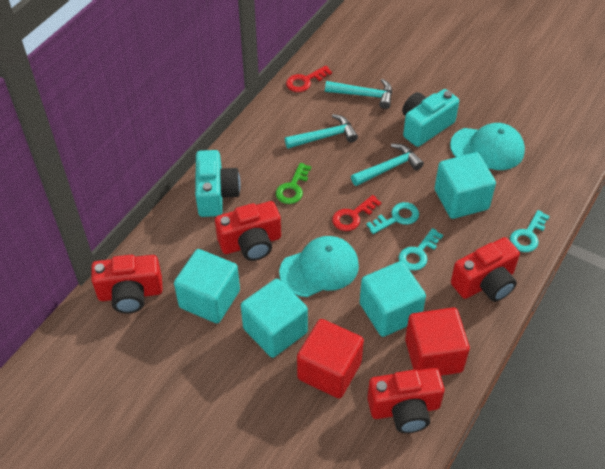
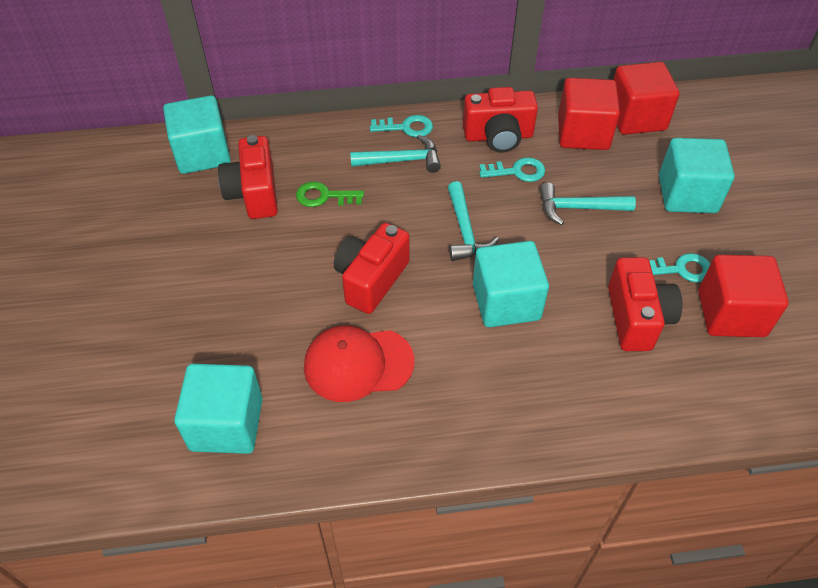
red cap: none = 0 -> [304,325,414,402] = 1
red cube: [297,319,364,398] [405,307,470,376] = 2 -> [558,78,620,150] [613,62,680,135] [698,255,789,337] = 3
red key: [286,65,332,92] [332,195,381,231] = 2 -> none = 0
turquoise camera: [195,150,241,217] [402,89,459,147] = 2 -> none = 0
turquoise cap: [279,236,359,297] [450,123,525,170] = 2 -> none = 0

